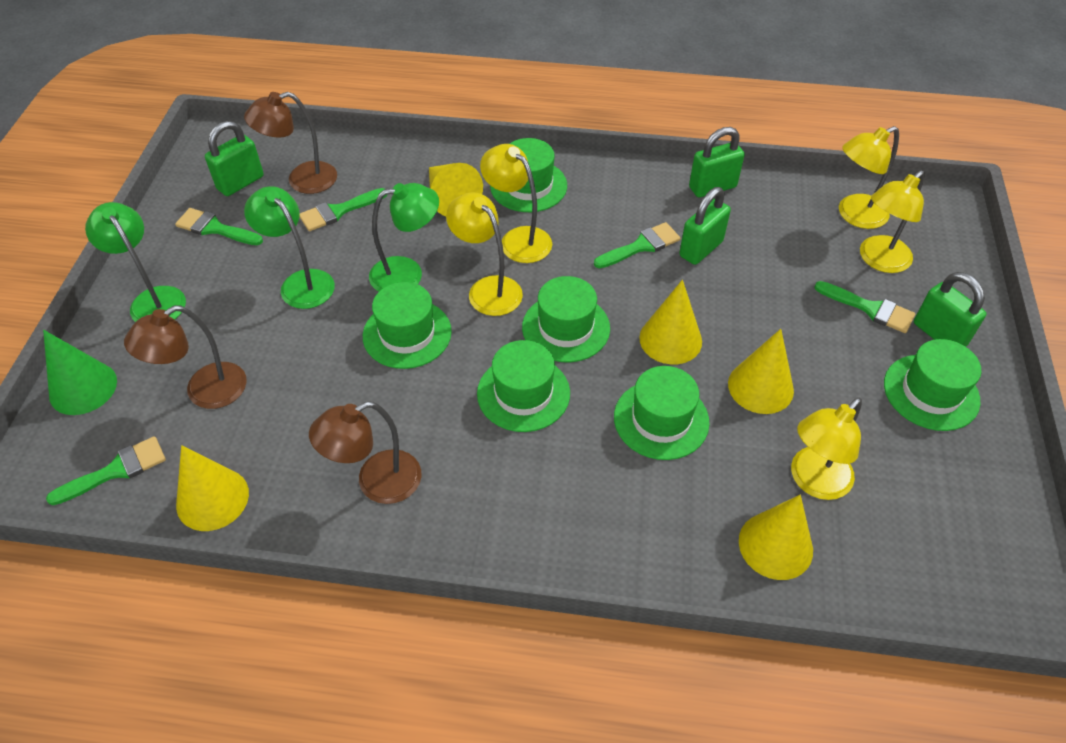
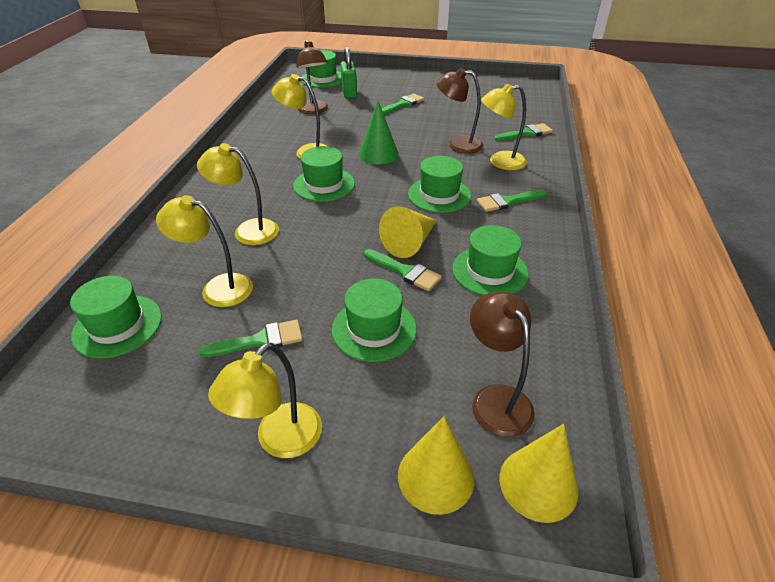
green lamp: [85,202,186,322] [244,186,335,309] [369,183,439,292] = 3 -> none = 0
green padlock: [205,121,264,196] [679,187,731,265] [689,127,745,197] [914,272,987,347] = 4 -> [340,47,357,98] = 1
yellow cone: [176,445,249,531] [429,163,483,216] [639,280,702,365] [728,329,794,414] [739,495,813,580] = 5 -> [379,206,437,258] [398,416,474,515] [500,424,578,523] = 3

